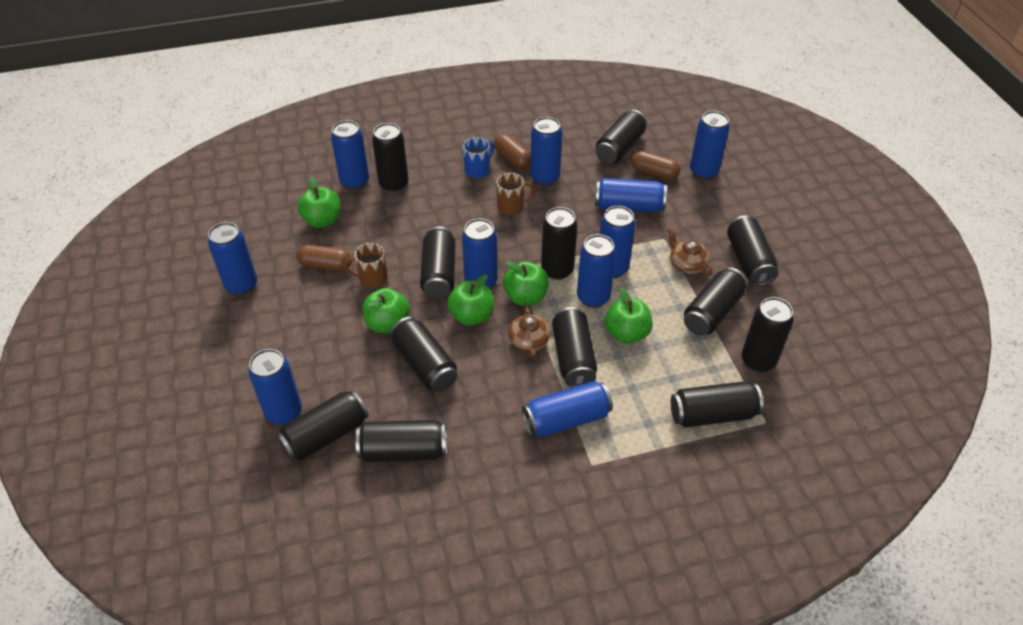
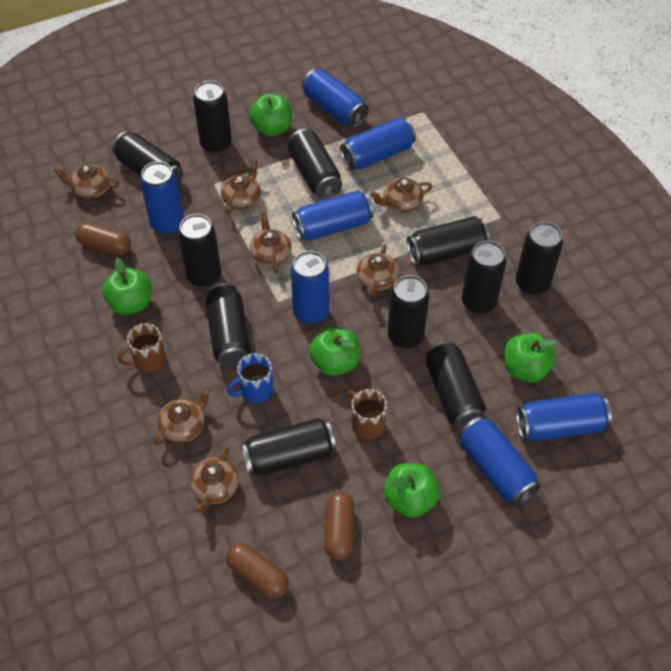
black can: [276,390,369,461] [356,420,447,462] [372,123,408,193] [390,317,457,392] [420,226,455,299] [541,207,577,280] [552,307,597,387] [596,110,647,164] [671,381,763,428] [684,267,747,336] [727,215,778,286] [742,297,794,372] = 12 -> [112,131,183,185] [178,214,221,288] [193,81,232,154] [205,283,251,368] [241,418,336,476] [288,129,342,199] [388,275,429,349] [407,216,490,265] [426,341,486,429] [462,240,506,314] [516,222,563,295] = 11
blue can: [208,222,257,295] [248,349,302,425] [331,120,369,190] [462,218,498,289] [522,381,613,437] [530,117,562,186] [577,234,616,308] [595,178,667,213] [600,206,636,278] [690,111,730,180] = 10 -> [140,161,184,235] [291,251,329,325] [292,190,374,240] [302,69,369,128] [340,118,416,170] [459,416,541,506] [516,393,612,441] = 7
brown teapot: [508,306,550,358] [667,228,712,276] = 2 -> [53,164,119,199] [154,386,210,445] [190,447,239,513] [221,159,261,214] [250,212,292,273] [356,244,399,297] [370,177,432,213] = 7

